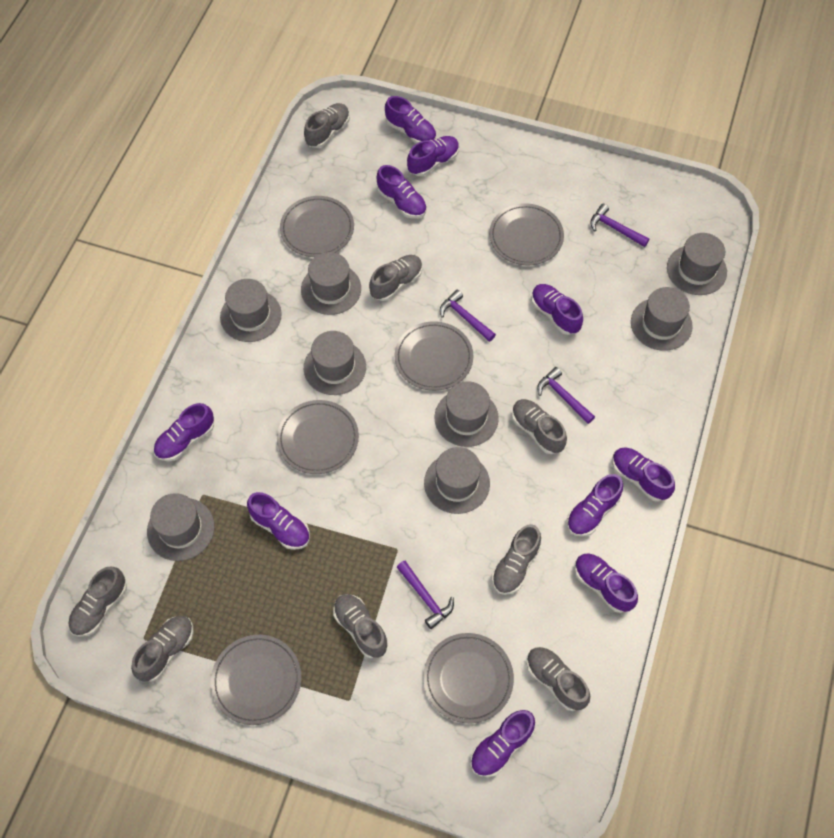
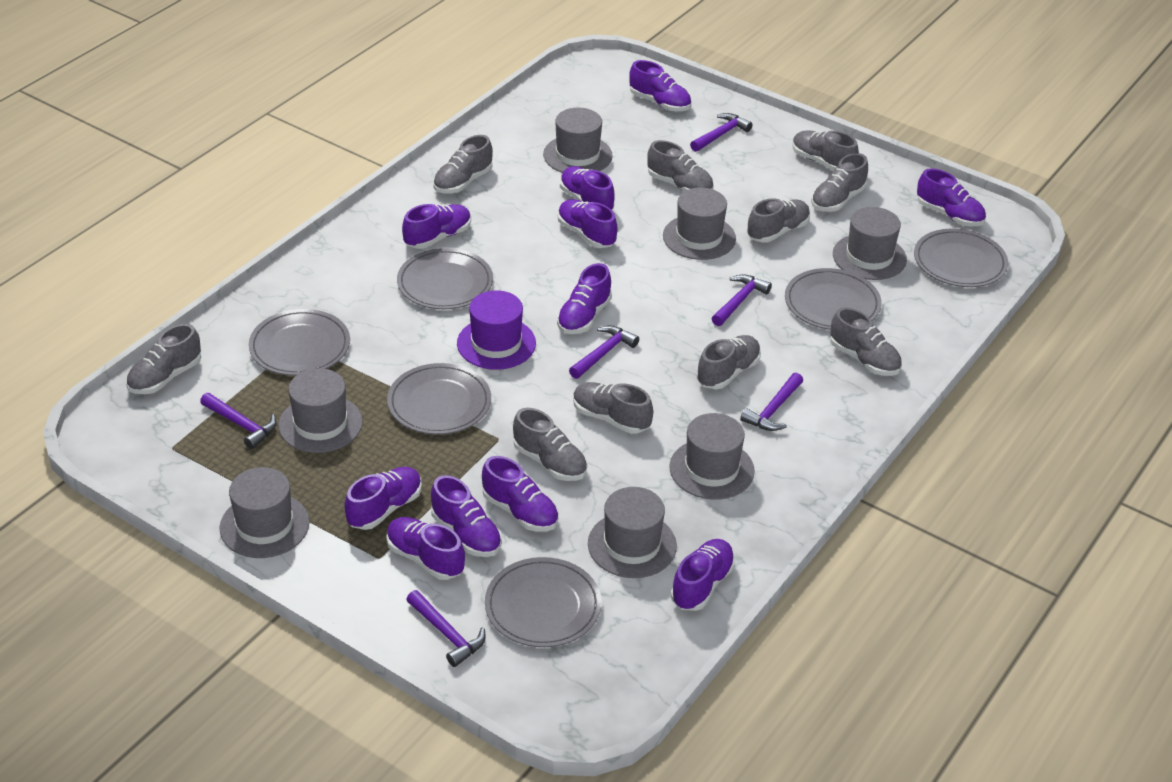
grey hat: [147,493,215,561] [220,279,282,342] [301,252,361,315] [304,331,366,395] [424,447,490,514] [434,381,499,447] [631,287,693,351] [667,233,727,295] = 8 -> [219,467,310,558] [278,368,363,453] [543,108,613,173] [588,487,677,578] [663,188,736,260] [669,413,755,500] [833,207,907,280] = 7
grey shoe: [68,567,127,637] [131,616,194,682] [304,103,350,148] [333,594,388,658] [369,255,422,301] [492,524,541,595] [512,399,567,454] [527,647,590,711] = 8 -> [126,324,201,394] [433,135,493,193] [513,408,587,481] [573,382,653,434] [647,140,714,191] [697,335,761,389] [747,198,810,243] [793,130,859,170] [811,153,868,212] [830,307,902,376] = 10
purple hammer: [397,560,454,629] [440,290,496,342] [537,367,595,424] [590,204,650,247] = 4 -> [200,393,277,449] [406,590,485,667] [569,325,639,379] [690,113,753,152] [712,274,772,326] [740,373,803,431] = 6
purple hat: none = 0 -> [457,290,536,370] = 1
purple shoe: [153,403,214,461] [247,492,310,550] [377,165,427,218] [385,96,436,144] [407,136,459,176] [471,710,535,777] [531,284,583,335] [567,474,623,537] [575,553,638,613] [612,447,675,502] = 10 -> [344,467,422,530] [386,517,465,580] [402,204,471,249] [431,475,502,557] [482,456,559,532] [557,263,612,334] [558,199,618,248] [560,166,615,210] [629,60,691,111] [671,539,735,611] [917,168,986,226] = 11

